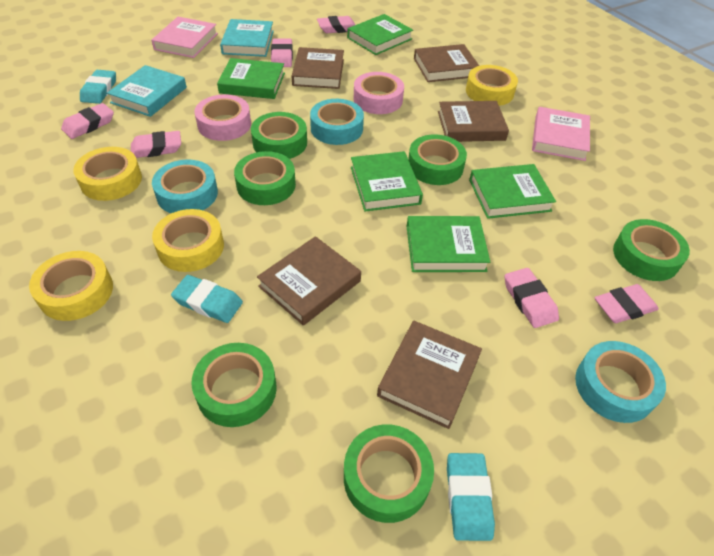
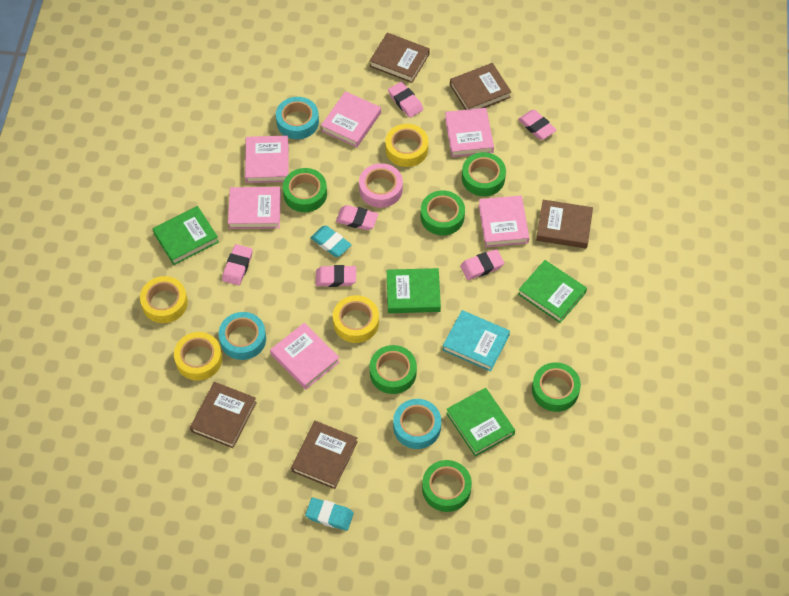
green book: [217,58,285,99] [347,14,413,55] [351,151,423,212] [407,216,490,272] [469,164,556,219] = 5 -> [153,206,219,265] [387,268,441,313] [446,388,515,457] [518,260,587,323] = 4
pink book: [151,17,218,58] [532,107,590,161] = 2 -> [228,187,281,229] [245,135,289,183] [270,323,340,390] [321,91,381,147] [445,108,494,157] [479,195,529,247] = 6
pink tape: [194,94,251,141] [353,72,404,114] = 2 -> [359,163,403,208] = 1
turquoise book: [107,65,187,117] [220,19,274,57] = 2 -> [443,310,510,372] = 1
turquoise eraser: [80,70,116,104] [171,275,243,323] [447,453,495,541] = 3 -> [305,498,354,531] [310,226,351,257] = 2

